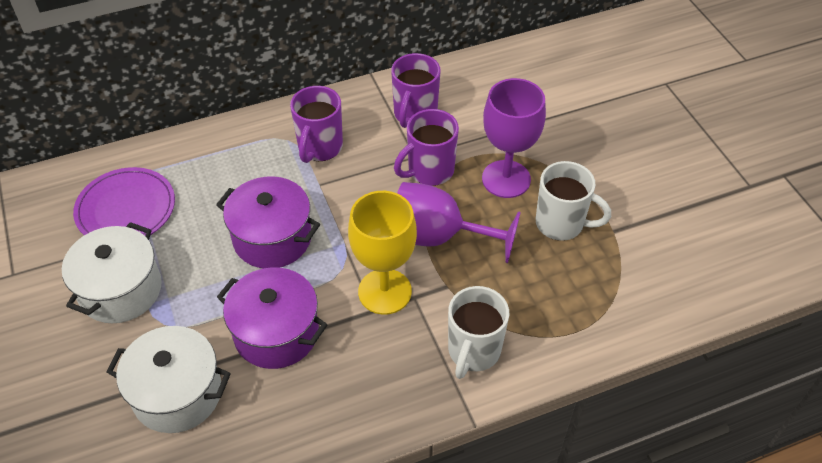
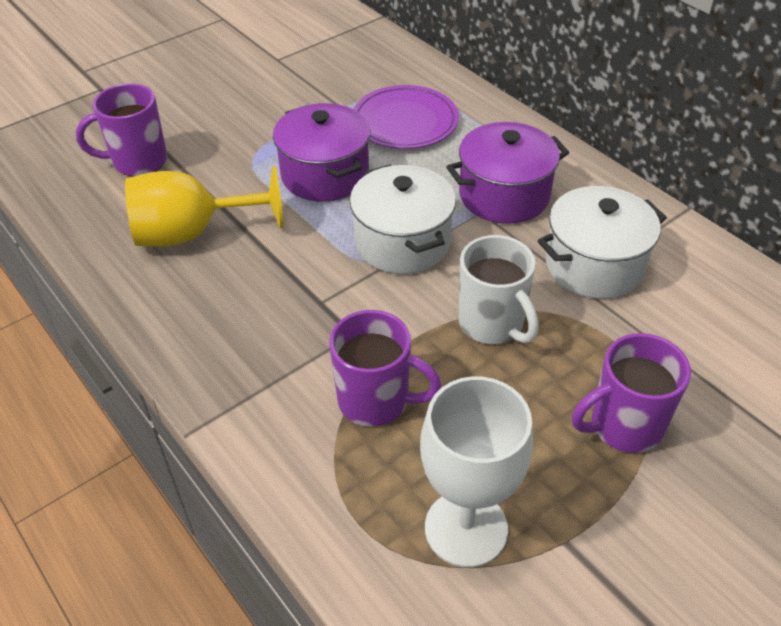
purple goblet: [397,182,521,263] [482,78,546,198] = 2 -> none = 0
white goblet: none = 0 -> [420,376,533,568] = 1
white mug: [448,286,509,379] [536,161,611,241] = 2 -> [459,235,539,345] = 1

